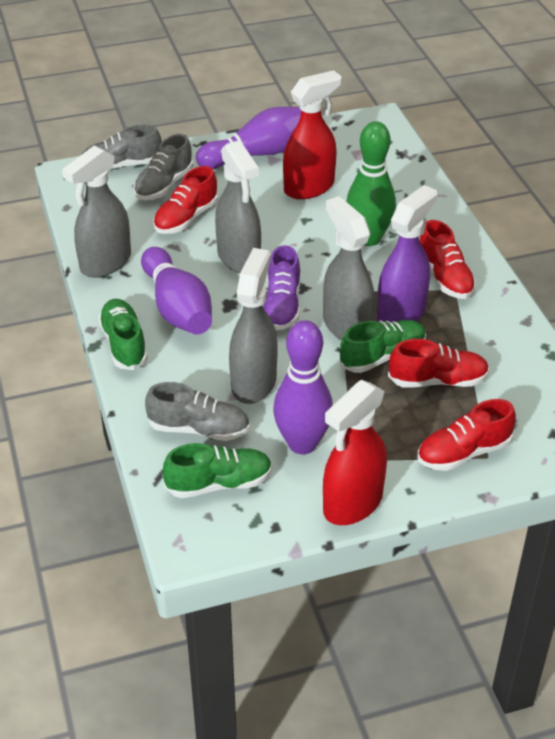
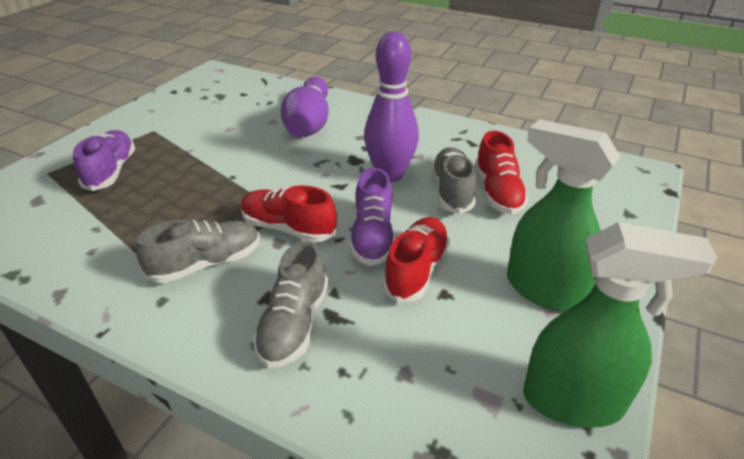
green bowling pin: [346,121,396,246] = 1 -> none = 0
green shoe: [98,299,148,370] [163,443,272,498] [340,320,426,373] = 3 -> none = 0
green spray bottle: none = 0 -> [507,119,620,312] [523,222,717,428] = 2
grey spray bottle: [62,146,131,278] [215,140,261,273] [229,248,278,404] [323,196,375,340] = 4 -> none = 0
purple bowling pin: [141,247,212,334] [196,107,301,169] [273,320,333,454] = 3 -> [281,76,329,137] [364,31,419,182] = 2
purple shoe: [263,245,300,330] = 1 -> [73,130,135,191] [349,168,395,266] = 2
purple spray bottle: [377,185,438,322] = 1 -> none = 0
red shoe: [153,166,219,234] [388,339,489,388] [417,399,516,471] [420,220,476,299] = 4 -> [241,185,337,242] [382,217,450,303] [475,131,529,214] = 3
red spray bottle: [283,70,342,199] [323,380,387,525] = 2 -> none = 0

